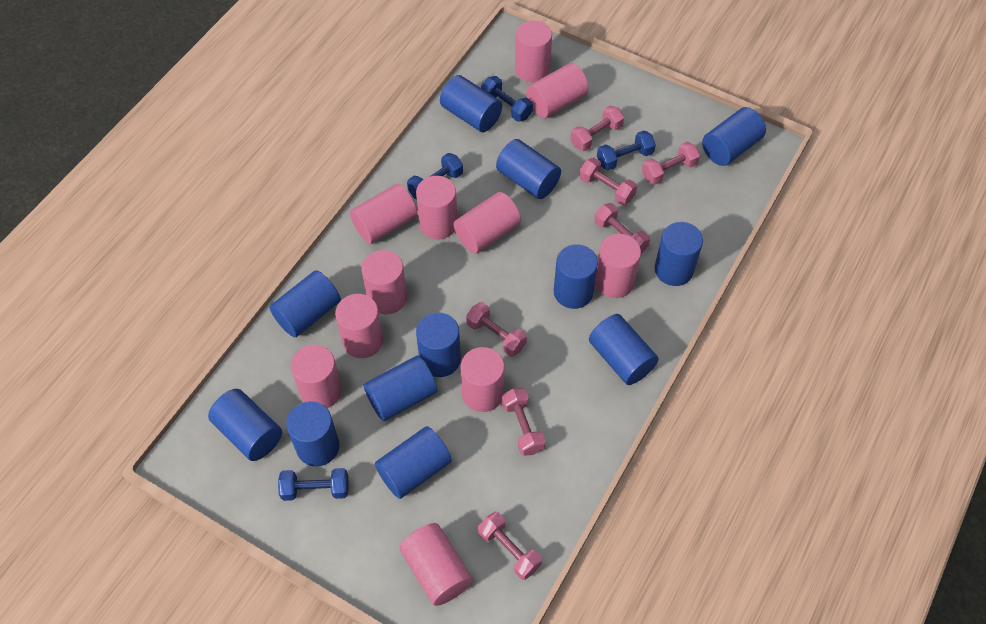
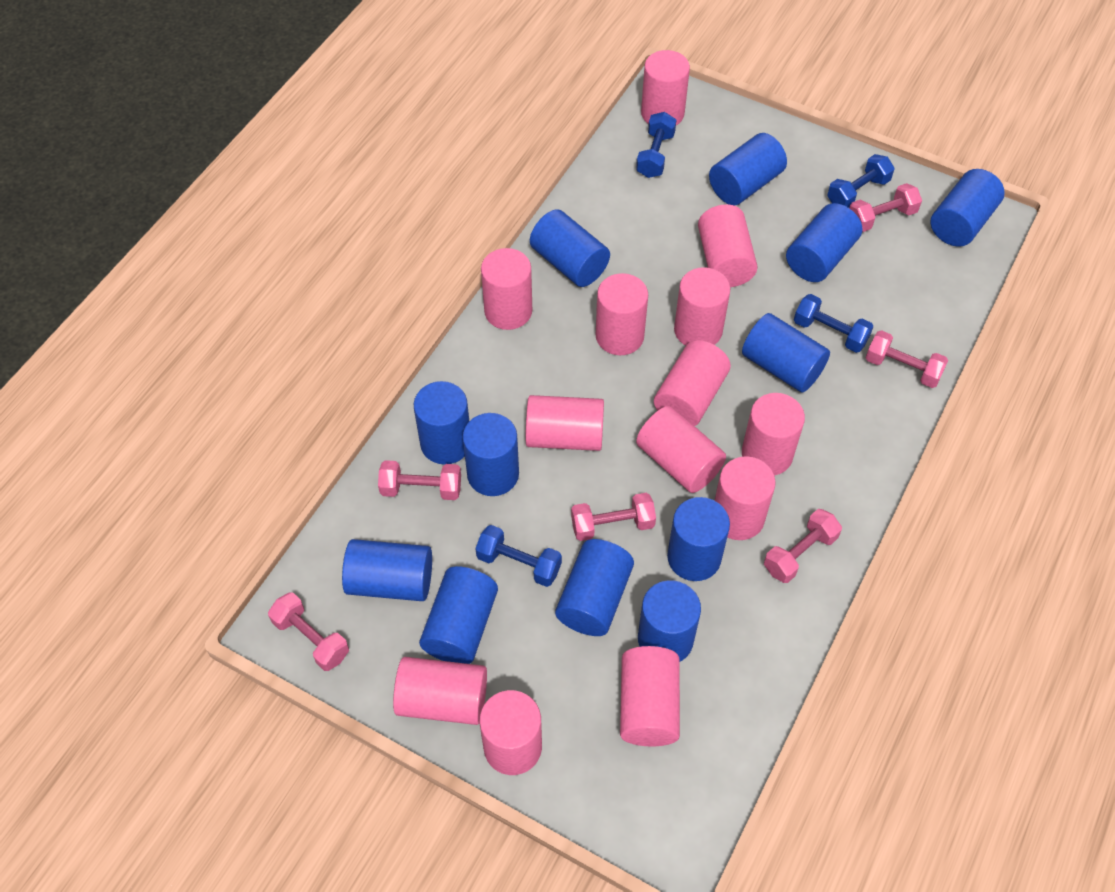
pink cylinder: [291,345,342,408] [335,294,383,358] [350,184,417,244] [361,250,407,314] [399,523,473,606] [416,176,457,240] [454,192,521,254] [461,347,504,412] [515,20,552,82] [526,63,589,118] [595,234,641,298] = 11 -> [393,657,487,725] [479,690,542,775] [481,248,532,330] [526,395,604,451] [596,273,648,355] [620,646,680,746] [636,406,726,493] [641,50,690,125] [654,340,731,426] [674,267,730,346] [698,204,758,287] [714,456,776,540] [742,393,805,476] = 13
pink dumbbell: [466,302,527,357] [478,512,542,580] [502,388,545,456] [570,106,624,151] [579,158,637,205] [594,203,650,254] [642,142,700,185] = 7 -> [268,592,349,671] [378,460,461,500] [571,493,656,541] [764,509,842,583] [849,183,922,232] [866,330,948,388] = 6

